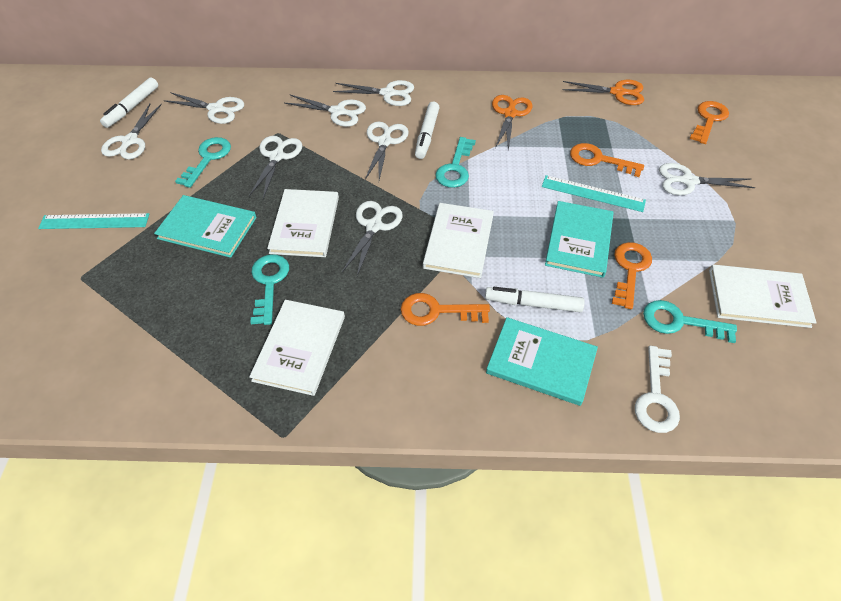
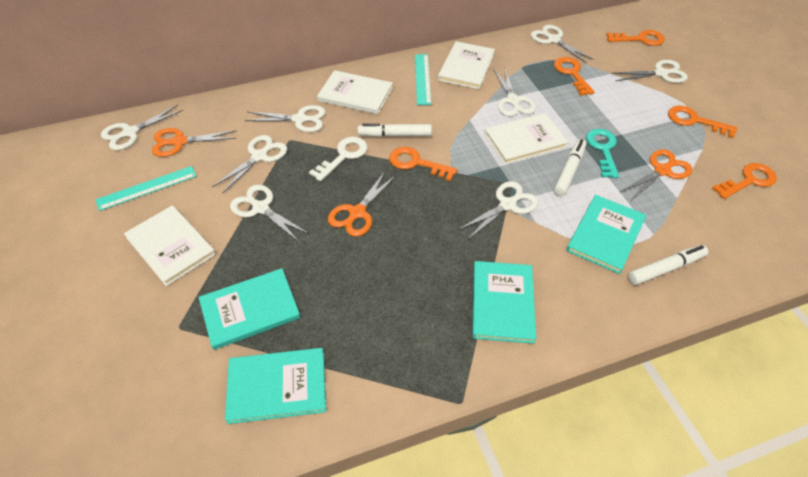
orange key: [401,293,490,326] [570,143,644,177] [612,242,652,309] [690,101,729,144] = 4 -> [389,147,457,181] [554,57,595,96] [606,30,665,46] [668,106,737,138] [712,163,777,199] = 5
orange scissors: [492,95,532,151] [563,80,644,105] = 2 -> [152,128,237,157] [328,171,396,237] [620,149,692,200] = 3
turquoise book: [154,195,257,258] [486,317,598,406] [545,201,614,278] = 3 -> [199,268,301,350] [225,348,326,424] [472,261,536,344] [566,195,647,274] = 4
turquoise key: [175,137,231,188] [250,254,289,325] [435,137,476,188] [643,300,737,343] = 4 -> [586,129,619,178] = 1

